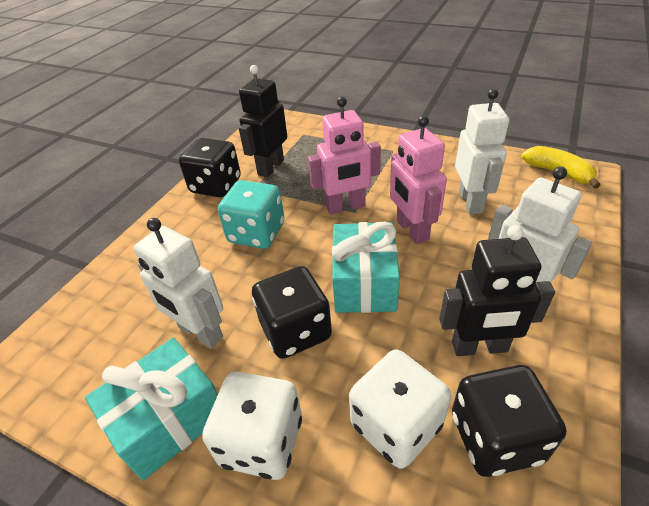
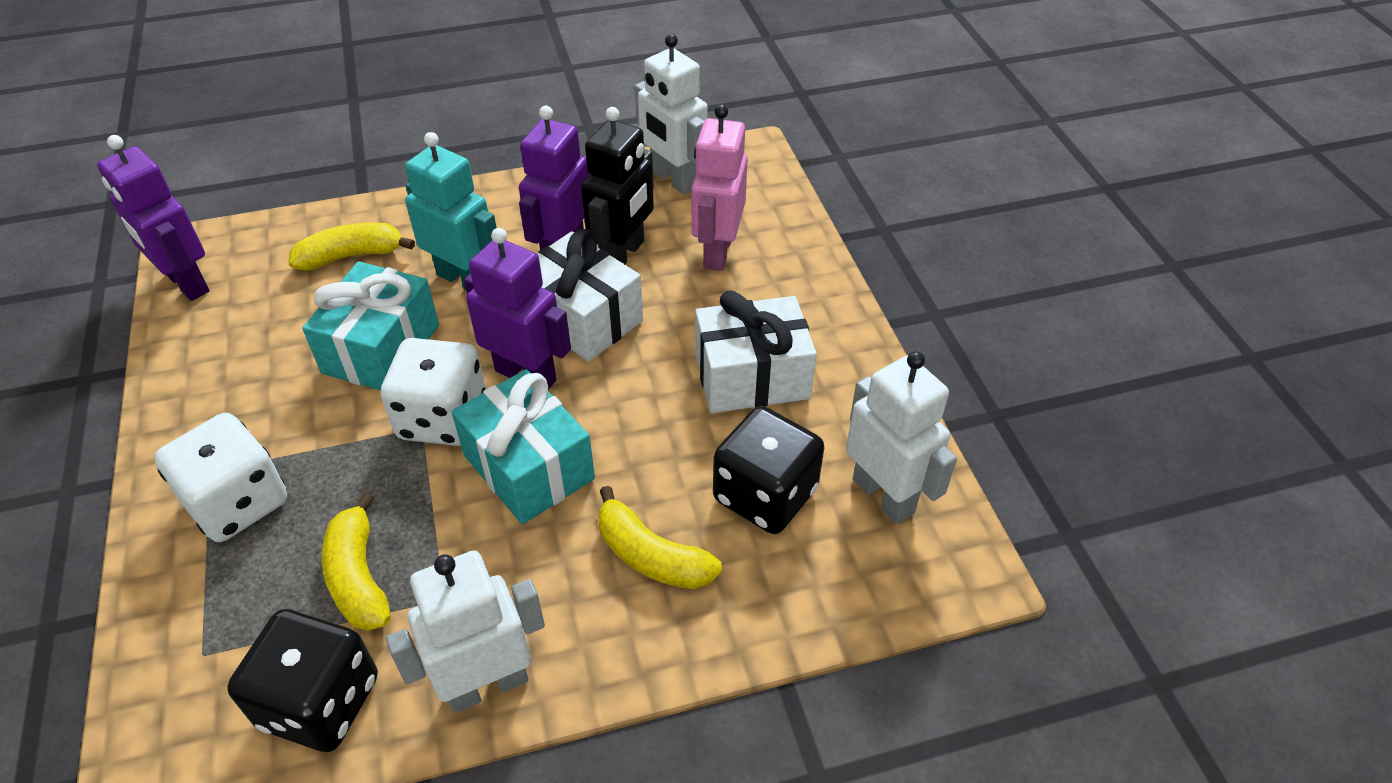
black dice: [179,138,241,198] [252,266,332,359] [452,365,566,477] = 3 -> [227,609,378,752] [713,406,824,534] = 2
black robot: [239,65,287,177] [439,225,555,356] = 2 -> [581,107,654,264] = 1
pink robot: [308,96,381,215] [390,115,447,244] = 2 -> [692,104,748,271] = 1
purple robot: none = 0 -> [97,135,210,301] [464,228,571,389] [519,106,590,250] = 3
turquoise dice: [218,180,285,249] = 1 -> none = 0
turquoise robot: none = 0 -> [405,132,497,290] = 1
white gift: none = 0 -> [537,229,643,362] [695,290,817,413] = 2
yellow banana: [521,146,600,189] = 1 -> [288,222,415,271] [322,493,391,631] [598,486,722,589] = 3

